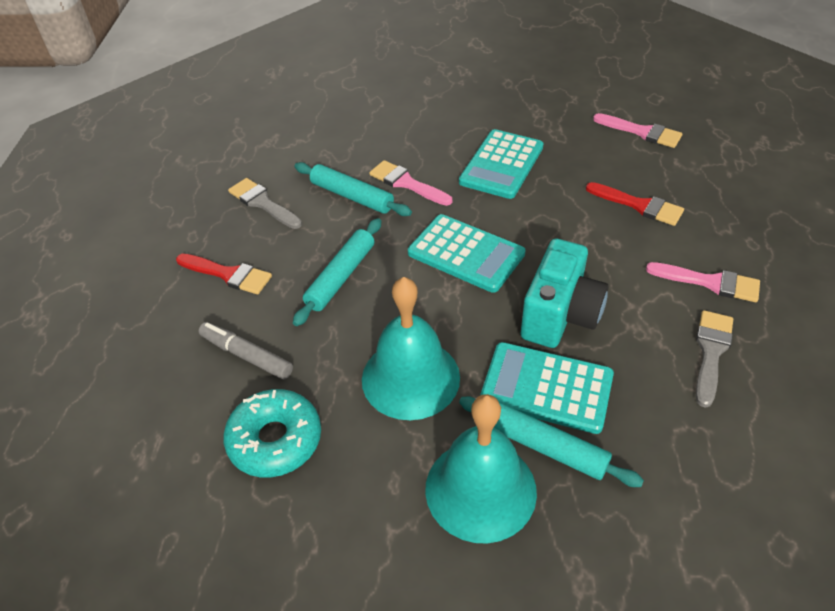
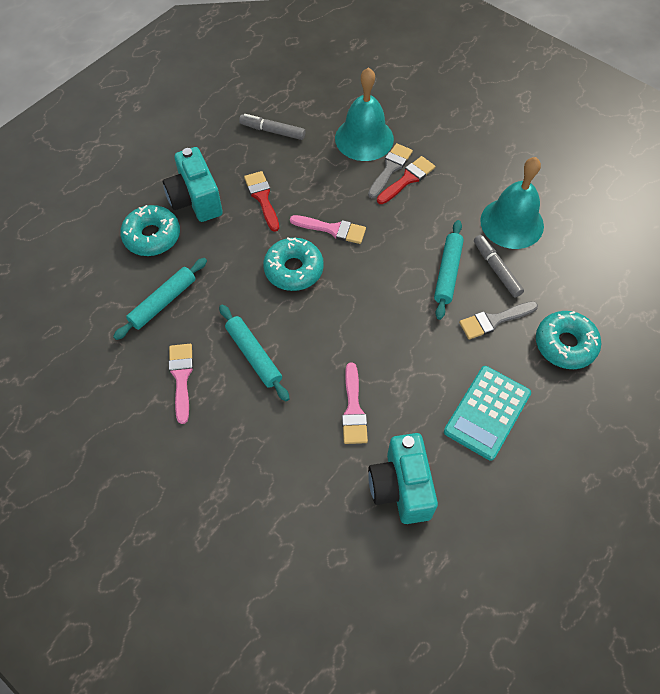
grey marker: [199,322,293,379] = 1 -> [239,114,305,140] [474,235,524,297] = 2
turquoise calculator: [408,214,526,293] [459,129,544,199] [480,342,614,434] = 3 -> [444,366,531,461] = 1
turquoise camera: [521,239,608,348] = 1 -> [163,147,223,222] [368,433,438,524] = 2
turquoise donut: [223,389,321,478] = 1 -> [120,205,180,256] [263,237,324,291] [536,311,601,369] = 3

